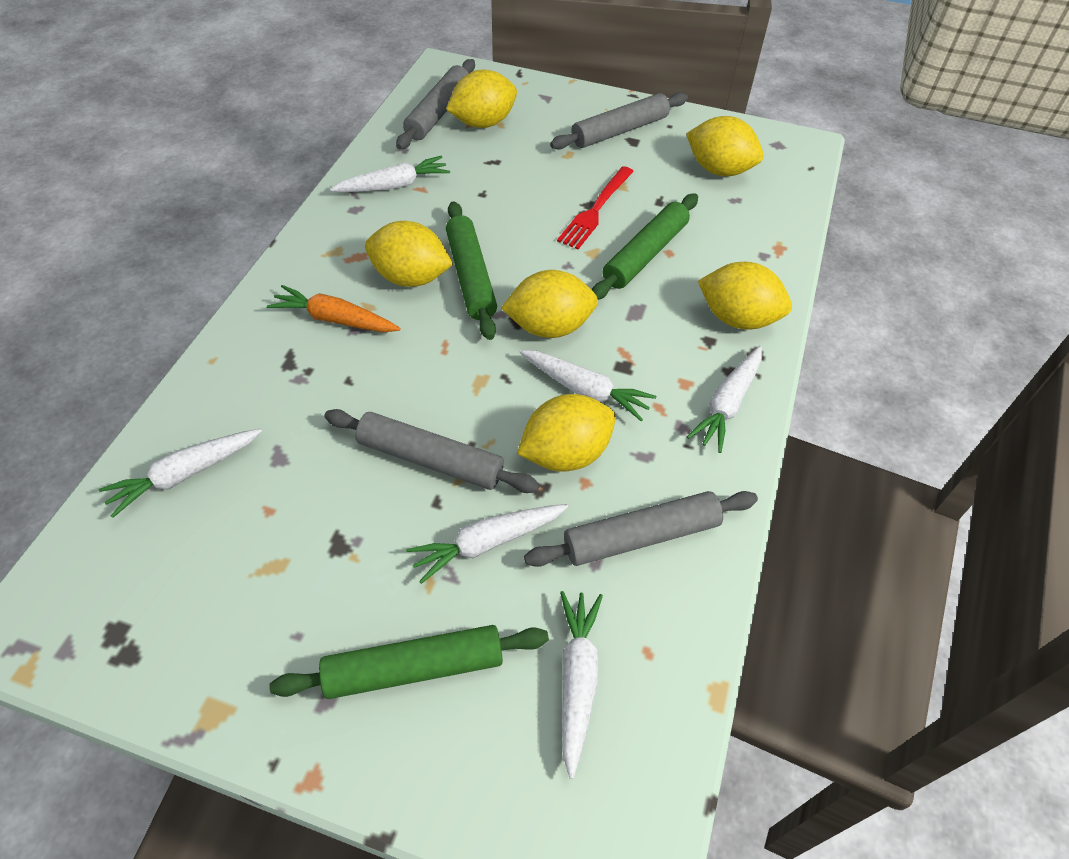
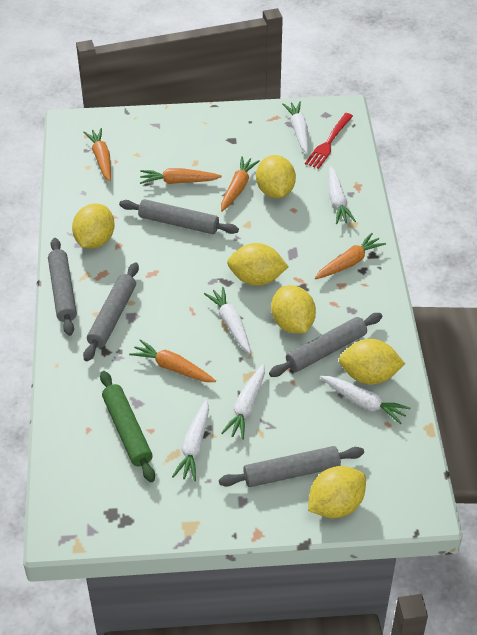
green rolling pin: [269,625,549,699] [446,201,497,340] [592,193,698,300] = 3 -> [100,371,155,482] = 1
grey rolling pin: [324,409,540,493] [396,59,475,149] [524,491,758,567] [550,92,688,150] = 4 -> [48,238,77,336] [83,262,139,361] [119,199,239,234] [219,446,364,487] [269,313,382,377] = 5
orange carrot: [267,285,401,332] = 1 -> [83,128,111,182] [129,339,216,382] [140,168,222,184] [221,156,260,212] [315,233,386,279] = 5

